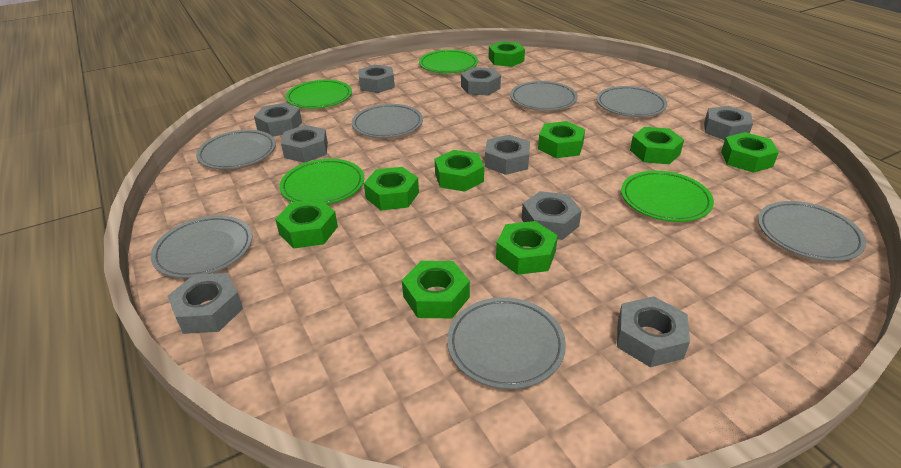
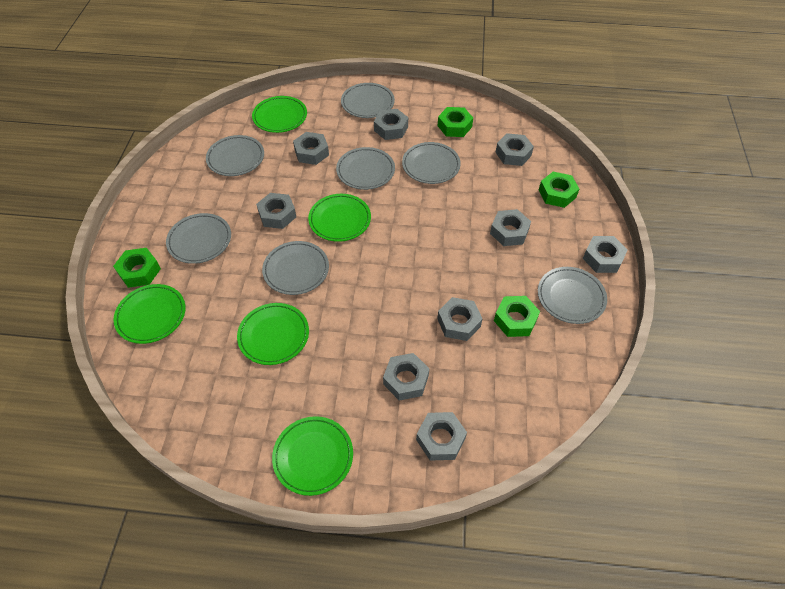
green nut: [275,199,338,248] [364,167,419,211] [402,261,470,318] [435,150,484,192] [489,41,525,67] [496,221,558,275] [538,121,585,158] [630,127,684,164] [721,132,779,173] = 9 -> [113,248,161,288] [438,107,473,137] [494,296,540,337] [539,172,579,208] = 4
green plate: [279,159,364,205] [286,80,352,109] [419,50,478,73] [621,171,714,222] = 4 -> [113,284,186,344] [237,303,309,365] [252,96,307,133] [272,416,353,496] [308,194,371,242] = 5

